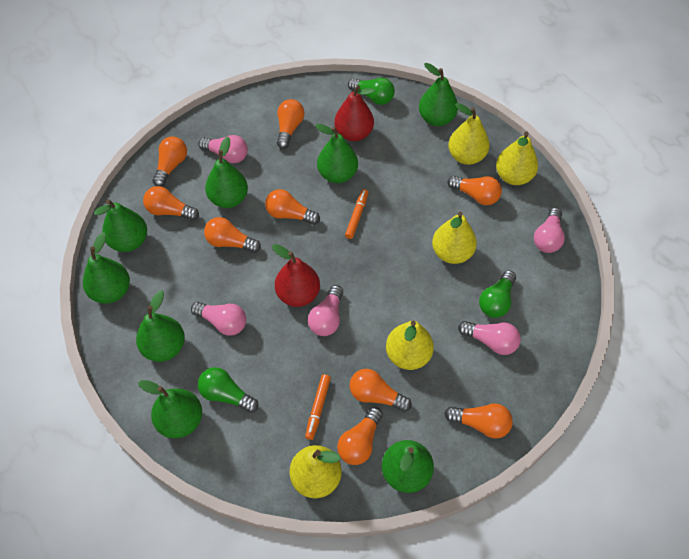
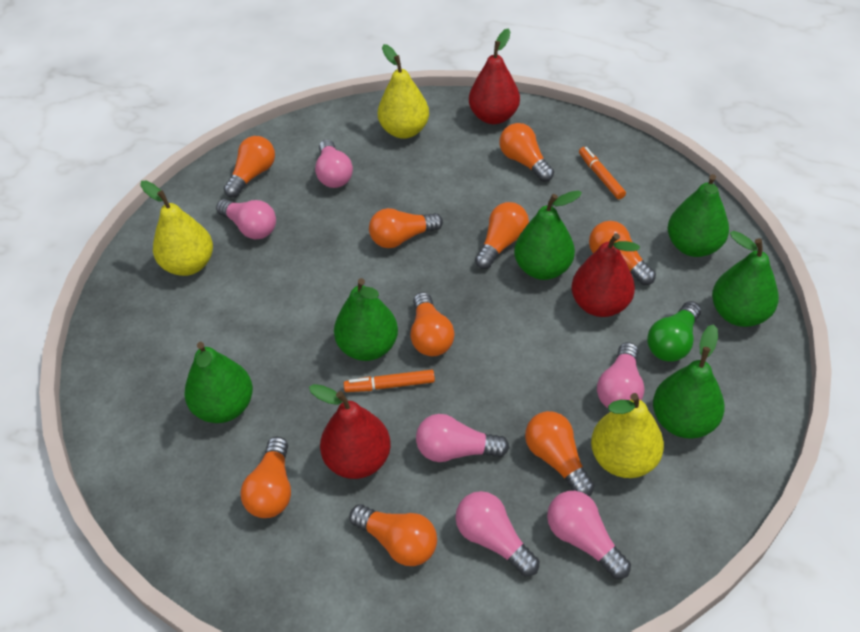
green light bulb: [198,367,259,413] [348,78,395,105] [479,270,516,318] = 3 -> [647,301,701,362] = 1
green pear: [83,232,130,304] [94,199,147,252] [136,290,185,362] [138,380,202,438] [205,137,248,208] [315,124,358,183] [382,440,434,493] [419,63,458,126] = 8 -> [184,342,253,423] [334,278,398,361] [514,191,582,280] [653,324,725,438] [668,174,729,257] [712,231,779,327] = 6
pink light bulb: [191,302,246,336] [198,135,248,163] [308,285,343,336] [458,321,521,355] [534,208,565,253] = 5 -> [216,199,276,239] [315,140,353,188] [416,414,510,462] [455,491,539,576] [547,491,631,579] [597,342,644,408] = 6
red pear: [272,244,320,307] [334,85,375,141] = 2 -> [309,384,391,479] [469,29,520,124] [572,233,640,317] = 3
yellow pear: [290,445,342,498] [386,321,434,370] [432,212,477,264] [448,103,489,165] [496,131,538,185] = 5 -> [140,181,213,276] [378,44,429,139] [591,393,664,478] = 3

